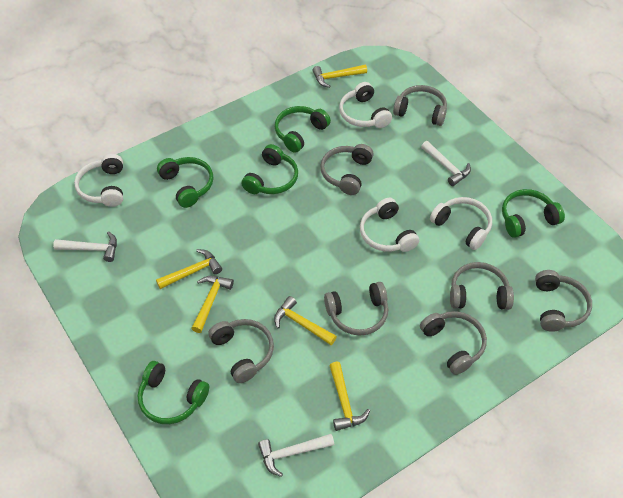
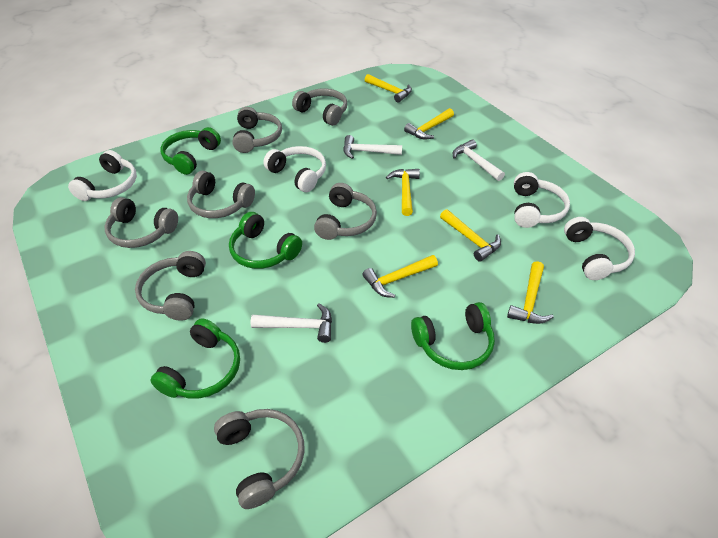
green headphones: [138,361,209,424] [157,157,213,208] [241,144,298,194] [275,106,331,153] [502,189,565,238] = 5 -> [150,318,240,399] [160,127,221,175] [229,212,302,269] [411,302,495,370] = 4
yellow hammer: [156,249,222,289] [191,276,234,333] [274,296,337,345] [312,65,367,88] [329,362,370,431] = 5 -> [362,255,438,298] [365,74,412,102] [386,169,420,216] [404,108,454,139] [440,209,501,262] [507,261,554,324] = 6

